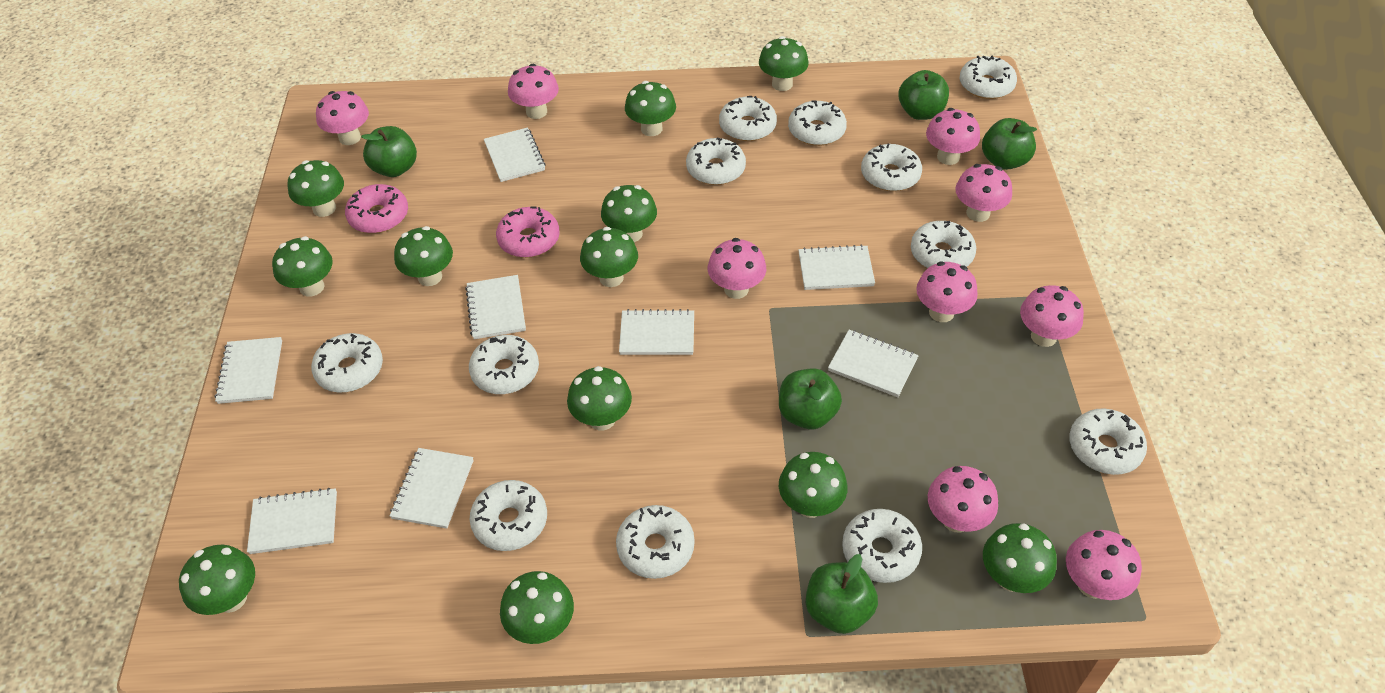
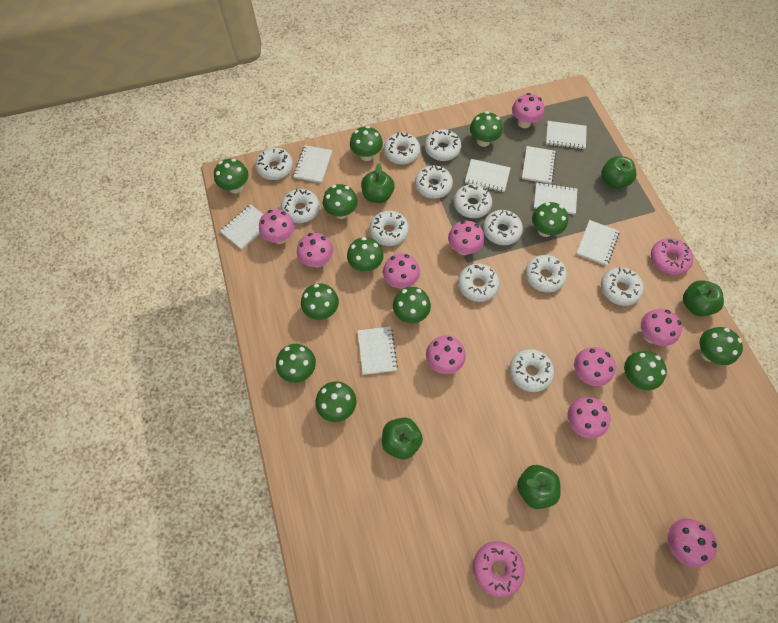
pink mushroom: [316,91,369,145] [508,64,559,119] [708,238,766,299] [916,261,978,322] [926,108,980,165] [928,466,998,533] [955,164,1012,222] [1020,285,1084,347] [1066,530,1142,600] = 9 -> [259,209,295,244] [297,233,333,268] [383,253,420,288] [426,335,466,374] [448,220,484,255] [512,93,544,128] [567,397,611,439] [574,347,616,386] [641,309,682,346] [668,518,717,567] = 10

